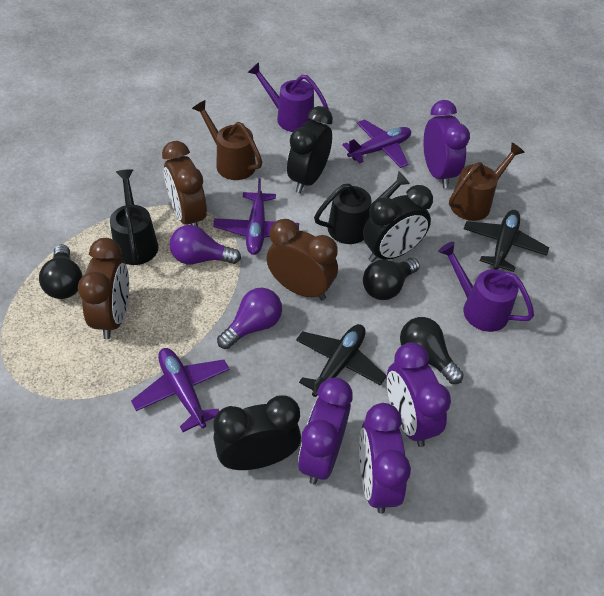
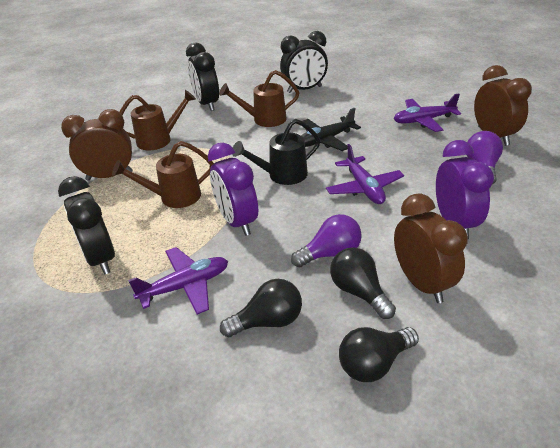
black plane: [296,324,387,397] [464,210,549,272] = 2 -> [301,108,361,151] = 1
black watering can: [110,169,158,265] [314,171,410,244] = 2 -> [232,119,320,185] = 1
brown watering can: [192,100,262,180] [449,143,525,221] = 2 -> [112,141,214,208] [119,90,196,150] [219,70,300,127] = 3
purple clock: [298,378,353,484] [359,403,411,514] [387,342,451,447] [424,100,470,188] = 4 -> [208,143,258,236] [436,140,494,239] = 2
purple watering can: [247,62,329,132] [438,242,534,332] = 2 -> none = 0

